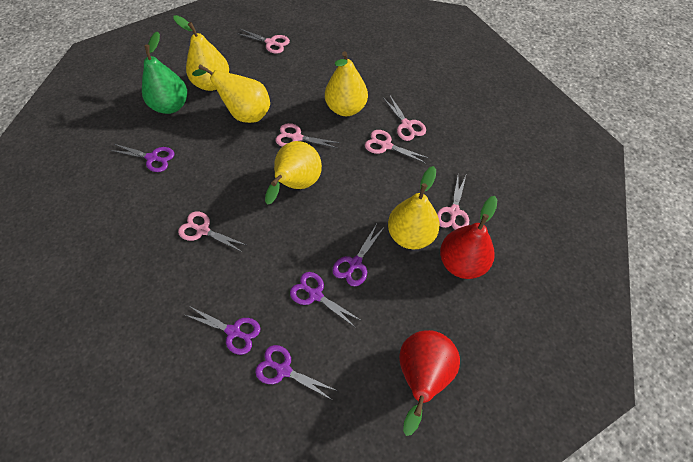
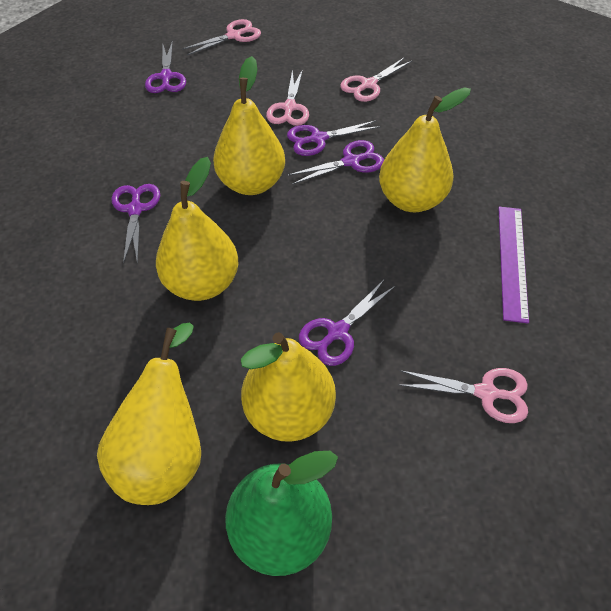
pink scissors: [178,211,246,252] [236,29,290,54] [276,123,340,148] [365,130,429,163] [383,94,426,141] [437,176,469,230] = 6 -> [182,19,261,55] [266,69,309,126] [340,57,413,102] [399,368,528,423] = 4
purple ruler: none = 0 -> [498,207,529,324] = 1
red pear: [399,330,460,436] [440,196,497,279] = 2 -> none = 0

